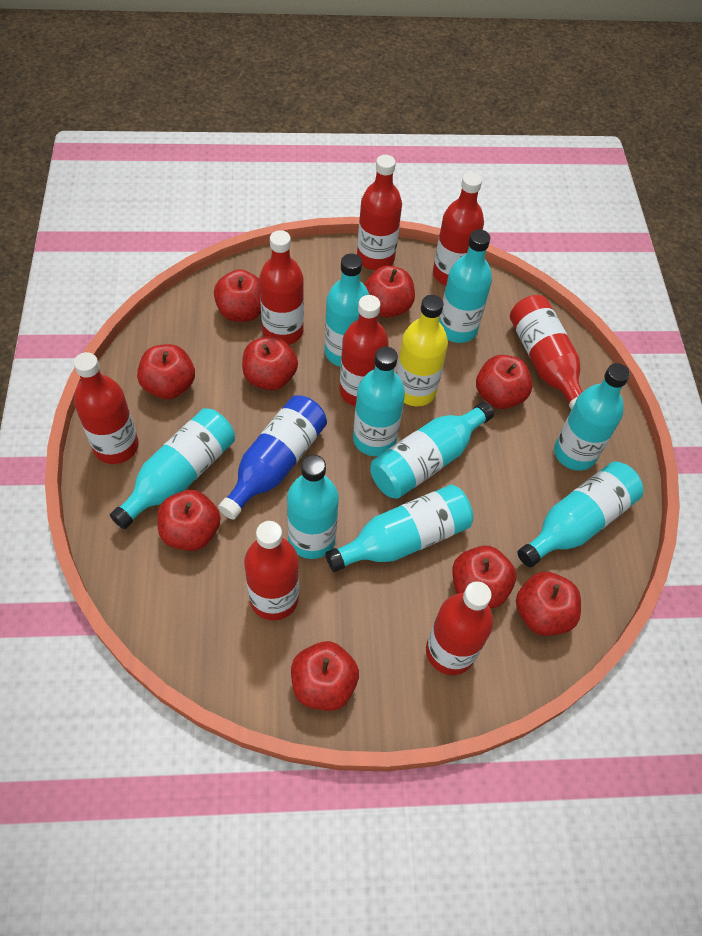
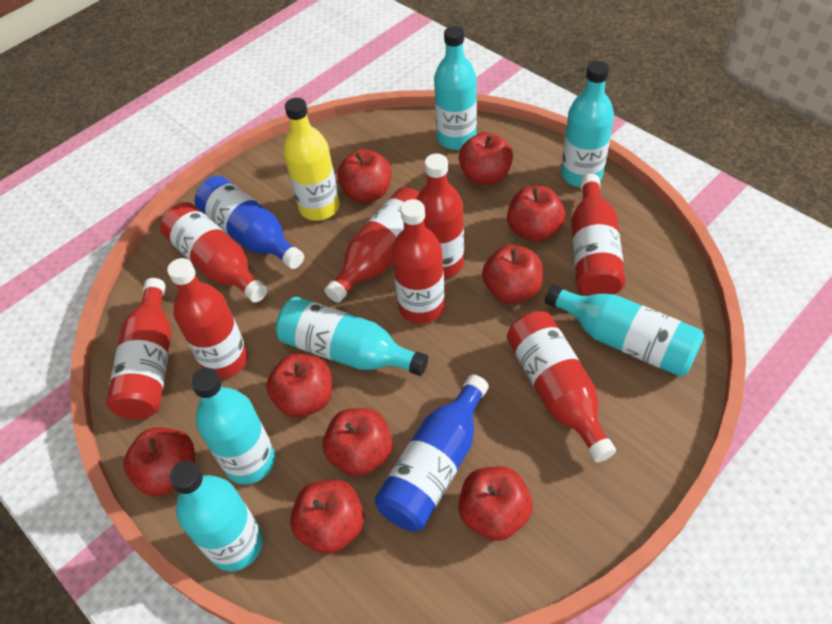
blue bottle: [218,395,327,520] = 1 -> [195,176,304,269] [375,374,489,532] = 2
turquoise bottle: [110,408,235,529] [287,455,339,559] [325,254,369,367] [325,484,473,572] [353,347,405,456] [370,401,494,499] [439,230,492,343] [517,461,643,568] [554,363,630,471] = 9 -> [169,461,263,571] [190,368,275,484] [276,297,428,376] [434,26,477,150] [545,284,704,377] [561,61,614,187] = 6

